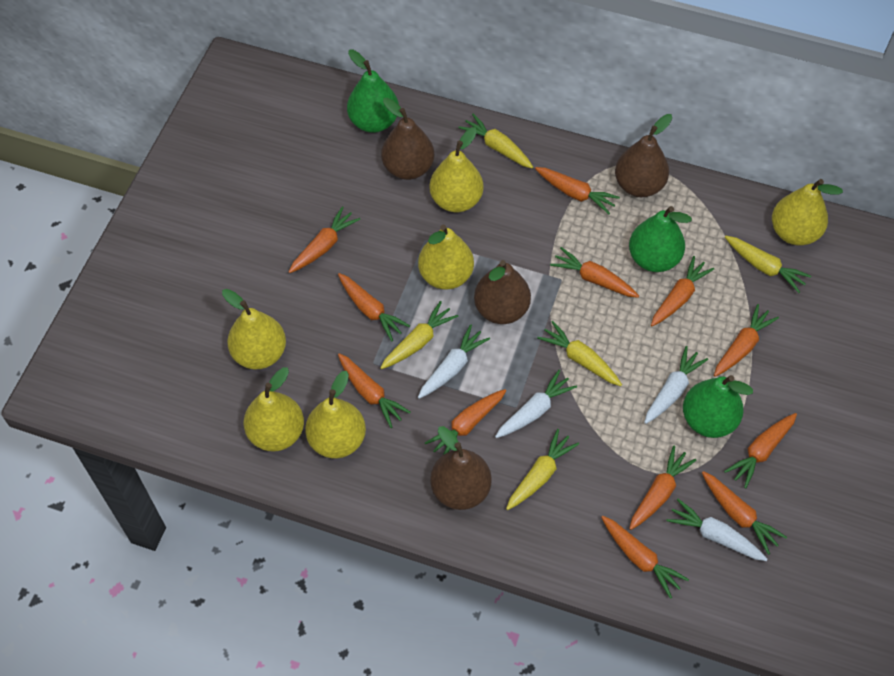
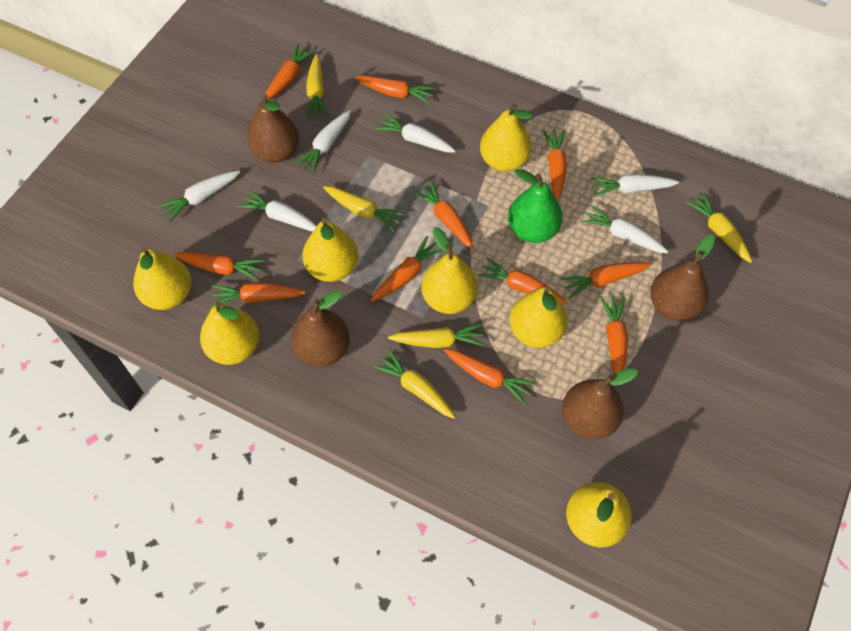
green pear: [347,49,399,133] [629,206,692,272] [683,375,753,438] = 3 -> [508,169,563,243] = 1
orange carrot: [289,206,360,273] [338,273,410,341] [338,353,411,428] [425,389,506,455] [535,167,620,214] [550,247,639,298] [601,516,689,599] [629,445,697,530] [651,256,714,326] [702,471,787,555] [714,304,779,377] [724,413,797,489] = 12 -> [173,251,265,281] [210,282,306,307] [265,43,316,101] [355,76,436,104] [371,236,443,301] [413,181,474,249] [444,349,537,405] [477,257,567,304] [543,130,567,200] [560,262,651,299] [600,296,628,375] = 11
white carrot: [418,324,490,399] [495,370,577,438] [644,346,708,424] [667,499,768,561] = 4 -> [157,170,240,222] [238,189,317,231] [294,110,351,174] [375,113,456,152] [581,205,669,253] [590,174,679,197] = 6
yellow pear: [222,289,286,369] [244,367,304,451] [305,371,366,458] [418,225,474,290] [429,127,483,212] [772,179,843,246] = 6 -> [133,247,192,310] [200,302,259,365] [302,218,358,282] [421,227,478,314] [480,103,533,172] [510,286,568,348] [566,482,632,547] = 7

